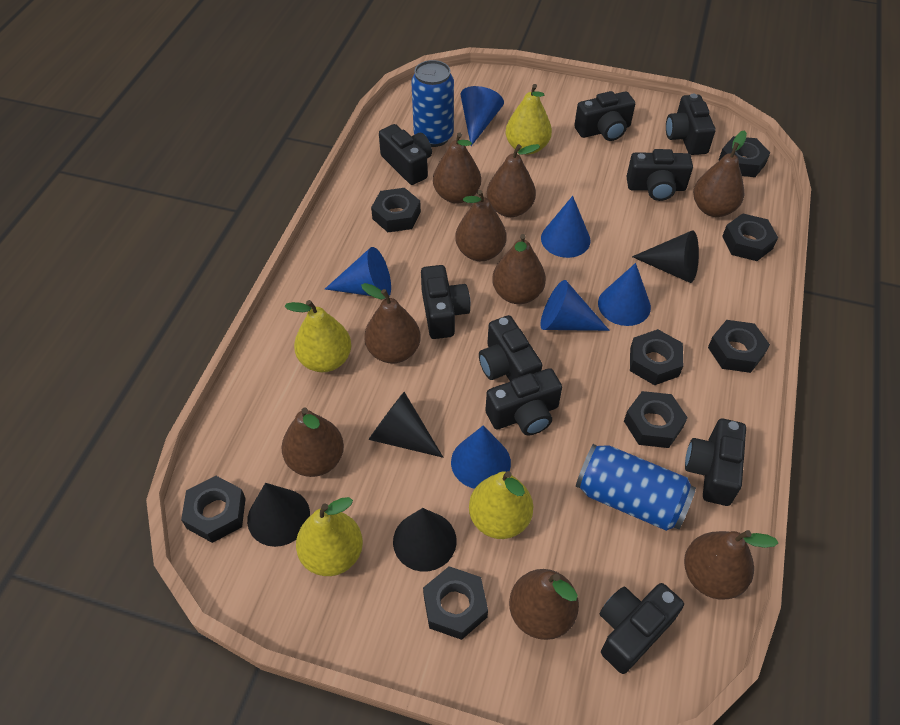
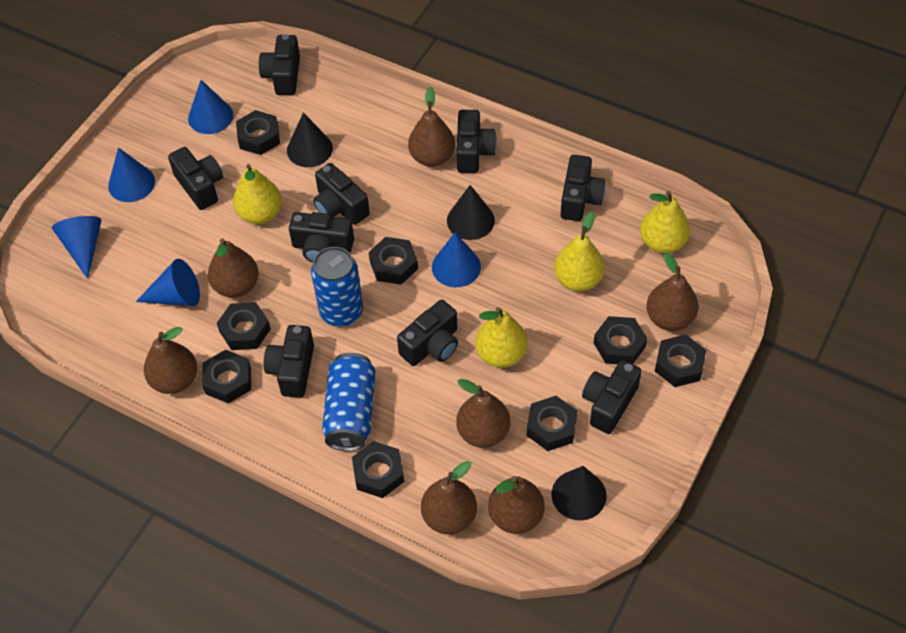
black cone: [247,483,310,547] [368,392,443,458] [393,508,457,572] [632,230,699,283] = 4 -> [287,113,333,167] [447,185,495,240] [551,466,606,520] = 3
blue cone: [325,247,391,296] [451,426,511,489] [460,86,504,146] [540,280,610,331] [541,196,591,258] [598,263,651,326] = 6 -> [52,216,102,279] [108,147,155,202] [136,259,200,306] [188,80,233,134] [432,232,481,287] = 5
brown pear: [281,408,344,477] [361,283,421,364] [433,133,481,204] [455,190,507,262] [487,144,540,217] [492,234,546,304] [509,569,579,640] [684,530,778,600] [693,130,747,217] = 9 -> [144,327,197,394] [208,238,259,298] [408,87,455,167] [421,461,477,535] [456,379,510,448] [488,476,544,534] [646,252,699,331] = 7

